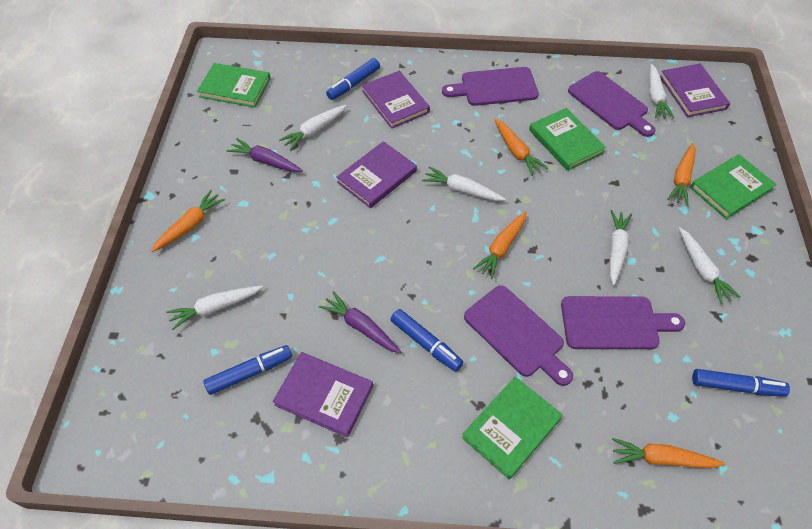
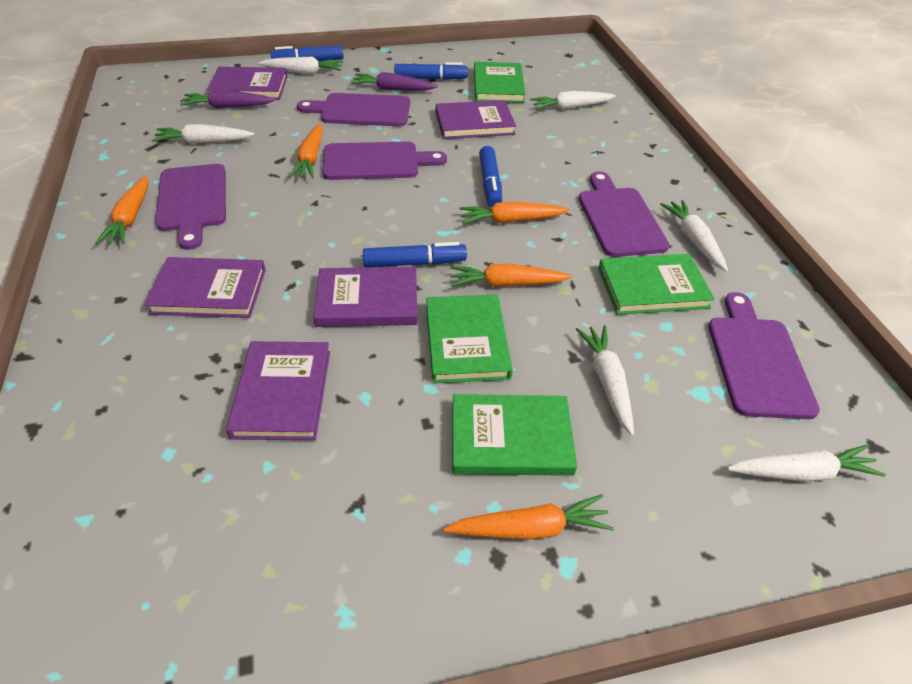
purple book: [273,352,373,438] [336,141,417,208] [362,71,430,129] [660,63,730,117] = 4 -> [144,257,266,318] [207,67,288,100] [226,341,330,440] [313,267,418,327] [435,100,516,139] = 5
purple cutting board: [442,67,539,106] [464,285,573,386] [561,296,685,349] [568,71,656,137] = 4 -> [155,164,226,250] [297,93,410,126] [322,141,447,180] [579,172,669,257] [708,292,820,419] = 5

